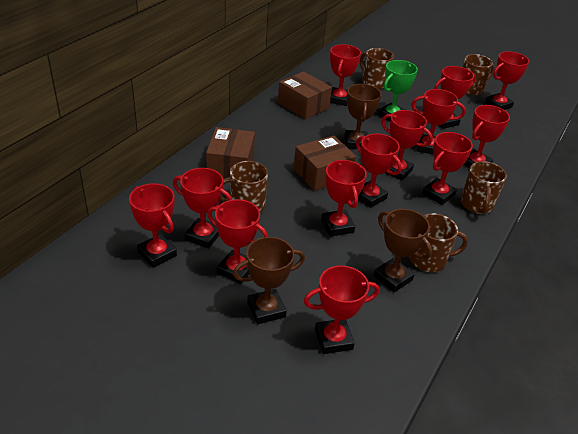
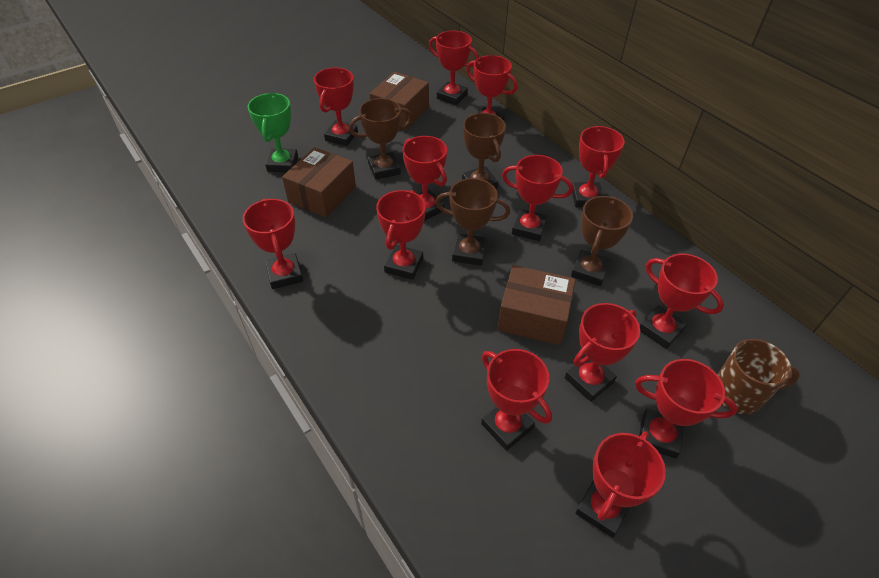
brown mug: [220,161,268,212] [360,48,394,89] [409,213,468,272] [461,161,507,214] [463,54,494,95] = 5 -> [717,339,800,414] = 1
brown trophy: [233,237,305,324] [345,84,381,149] [373,209,432,292] = 3 -> [349,98,412,180] [435,178,510,266] [462,113,506,189] [571,196,633,286] = 4

